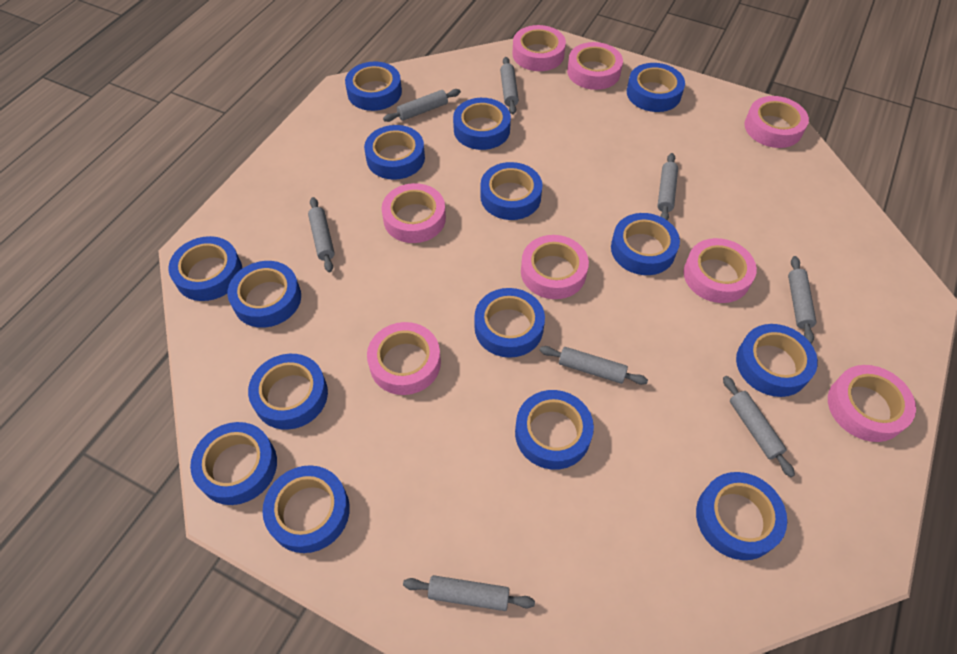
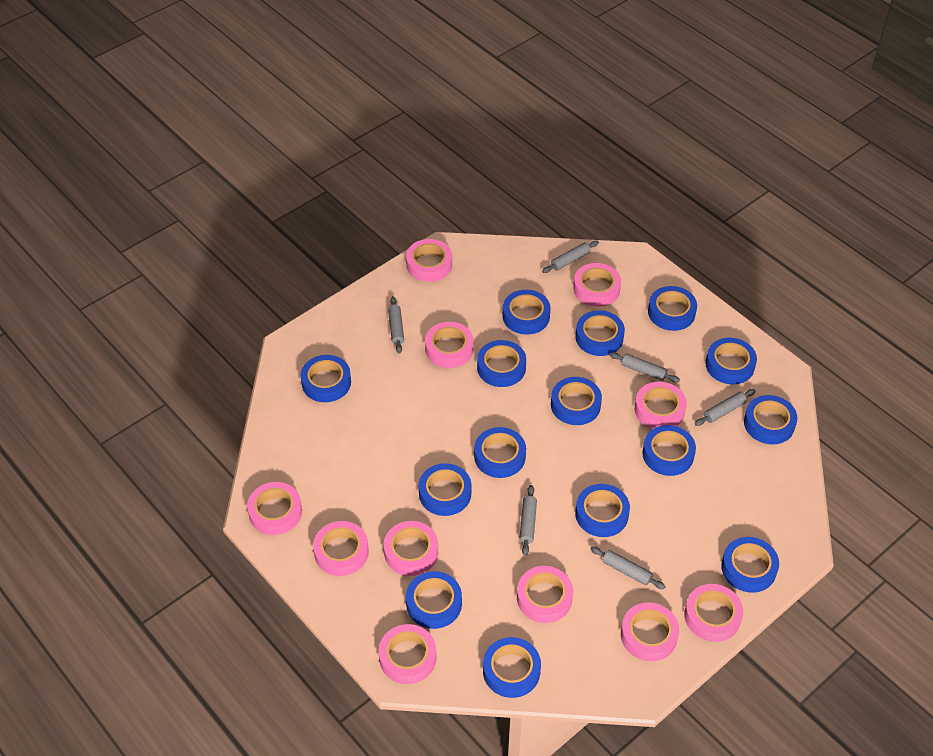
grey rolling pin: [308,197,335,272] [383,89,461,122] [403,575,535,611] [500,57,519,115] [539,346,648,385] [657,153,678,220] [723,376,795,477] [788,256,816,344] = 8 -> [388,296,404,354] [519,485,537,556] [542,240,599,273] [590,546,666,589] [609,352,680,383] [695,389,755,426] = 6
pink tape: [367,322,441,395] [382,183,446,243] [512,25,566,71] [521,235,589,299] [567,42,623,90] [683,238,757,303] [744,96,809,148] [828,365,916,442] = 8 -> [247,482,302,535] [313,521,369,576] [379,624,437,684] [384,521,438,576] [406,239,452,282] [425,322,474,368] [517,566,573,623] [573,263,621,307] [621,602,679,661] [635,382,687,429] [684,584,743,642] = 11

